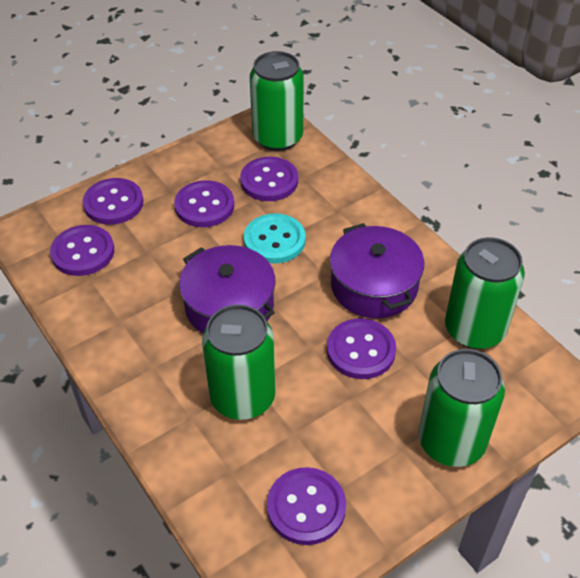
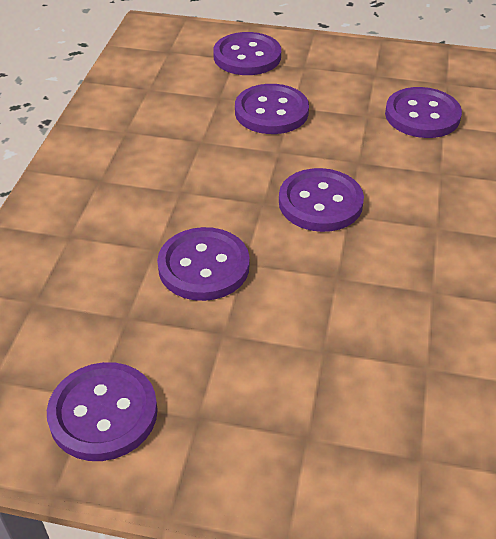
green can: [202,305,276,420] [250,51,304,151] [418,349,505,467] [445,237,525,349] = 4 -> none = 0
purple pot: [179,245,276,334] [330,223,424,318] = 2 -> none = 0
turquoise button: [244,213,306,264] = 1 -> none = 0

